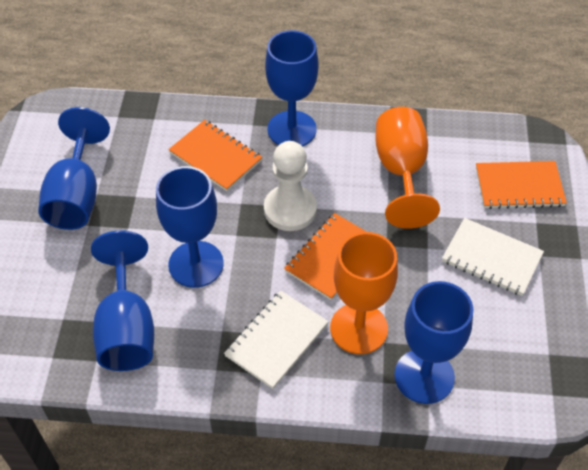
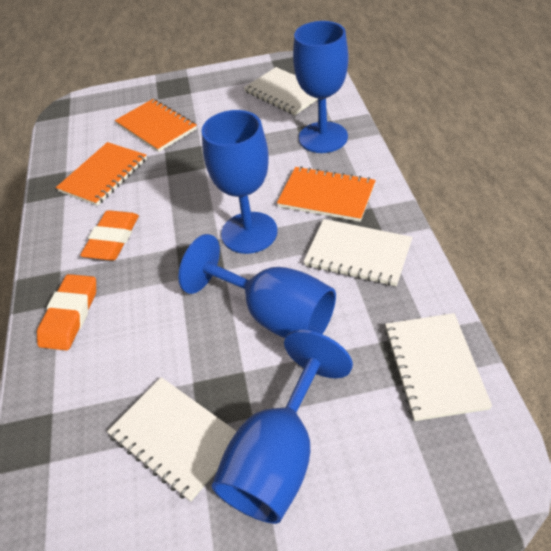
blue goblet: [38,107,110,230] [91,230,154,371] [156,166,224,288] [265,30,319,146] [394,281,473,404] = 5 -> [178,234,336,338] [202,110,278,254] [212,330,353,524] [293,21,348,153] = 4
orange eraser: none = 0 -> [37,274,96,351] [80,210,139,261] = 2
orange goblet: [330,232,398,354] [376,107,440,229] = 2 -> none = 0
white notebook: [224,290,329,389] [442,218,544,296] = 2 -> [107,377,237,502] [244,67,318,115] [304,219,413,286] [384,313,492,421] = 4
white pawn: [264,141,317,231] = 1 -> none = 0

